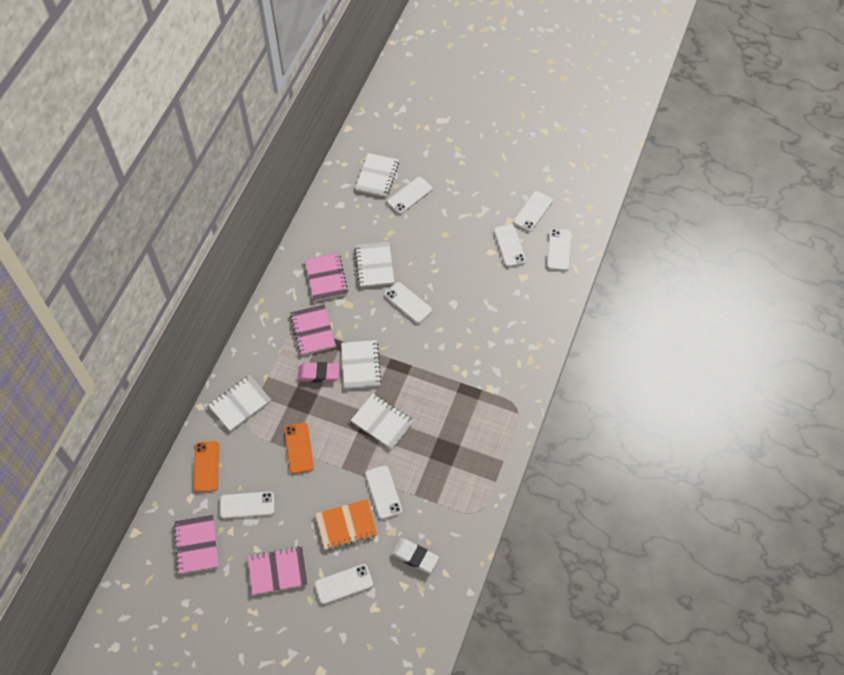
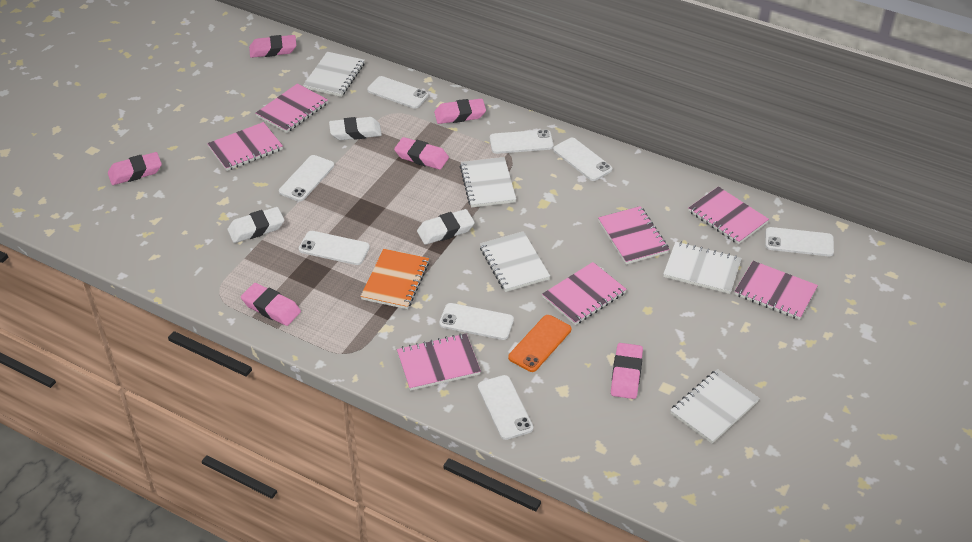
orange phone: [193,441,219,492] [284,423,314,474] = 2 -> [508,315,571,372] = 1
pink eraser: [297,362,340,383] = 1 -> [108,152,162,185] [241,283,301,326] [249,35,296,58] [394,137,449,170] [434,99,486,124] [611,343,643,399] = 6
pink notebook: [174,515,218,574] [248,546,308,595] [290,304,336,356] [305,253,348,301] = 4 -> [207,122,283,171] [256,83,328,133] [397,333,481,391] [542,262,627,325] [598,206,670,264] [688,187,769,244] [734,261,818,320] = 7
white eraser: [392,539,439,573] = 1 -> [228,207,284,243] [329,117,382,140] [417,209,475,245] = 3

